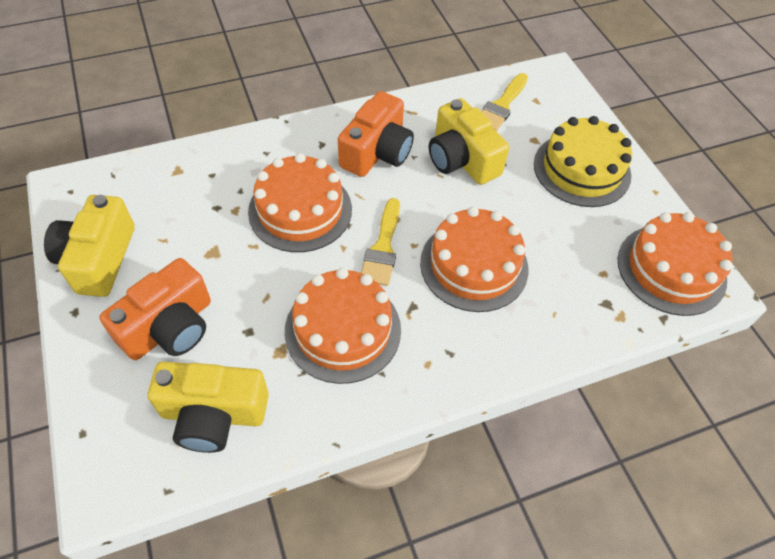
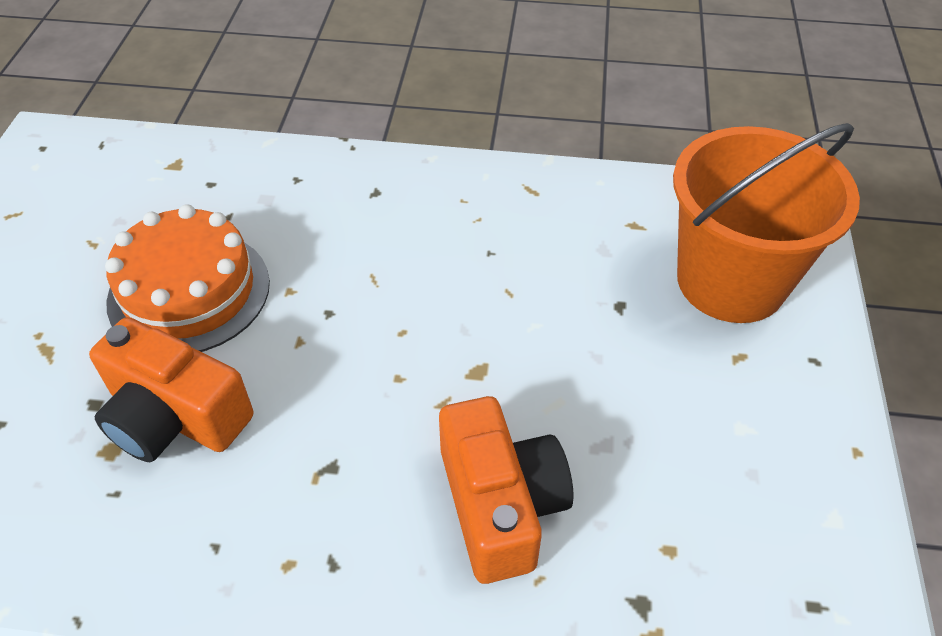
orange bucket: none = 0 -> [673,123,860,323] = 1
orange cake: [248,153,352,252] [285,268,401,384] [420,206,528,312] [617,212,733,316] = 4 -> [105,204,270,352] = 1
yellow brush: [361,198,400,286] [481,73,528,131] = 2 -> none = 0
yellow cake: [534,116,632,207] = 1 -> none = 0
yellow camera: [44,195,135,297] [148,361,269,453] [429,98,509,185] = 3 -> none = 0

